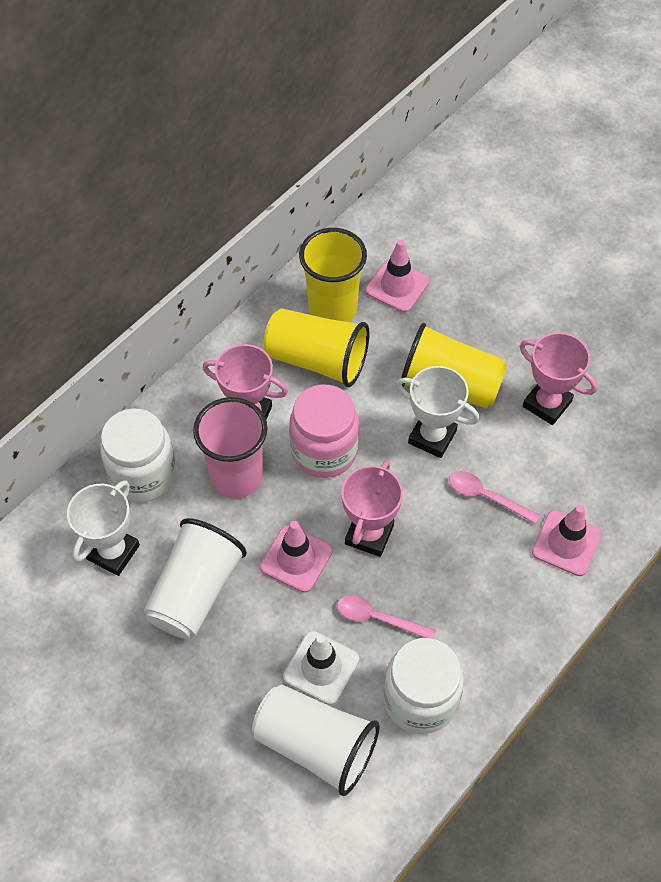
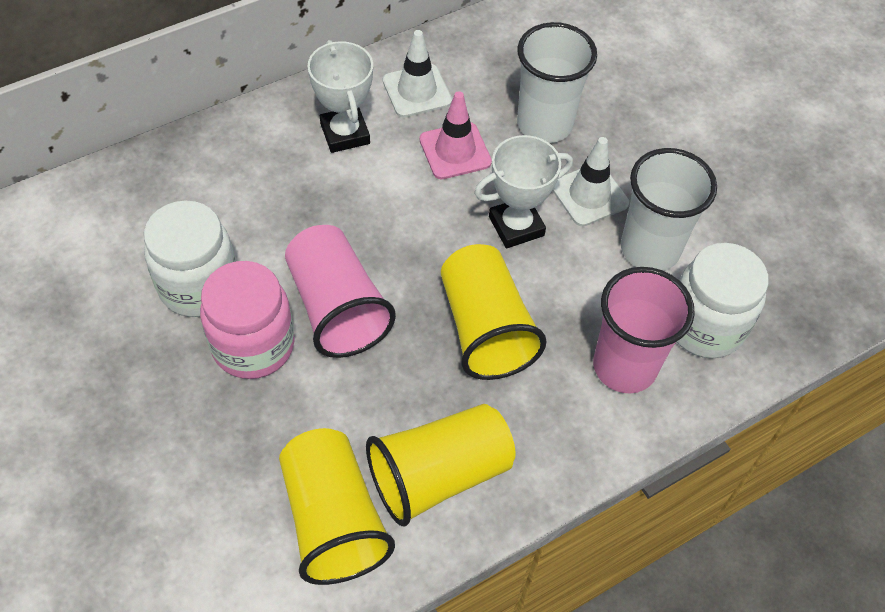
pink cup: [193,397,267,498] = 1 -> [285,225,396,358] [593,267,695,393] = 2
pink spoon: [337,595,437,639] [449,471,540,524] = 2 -> none = 0
pink traffic cone: [260,521,332,593] [366,240,430,312] [532,505,602,576] = 3 -> [419,91,492,179] = 1
pink trophy: [203,344,288,420] [341,461,403,557] [520,332,597,425] = 3 -> none = 0
white traffic cone: [283,631,359,705] = 1 -> [383,30,452,117] [552,137,629,226] = 2

